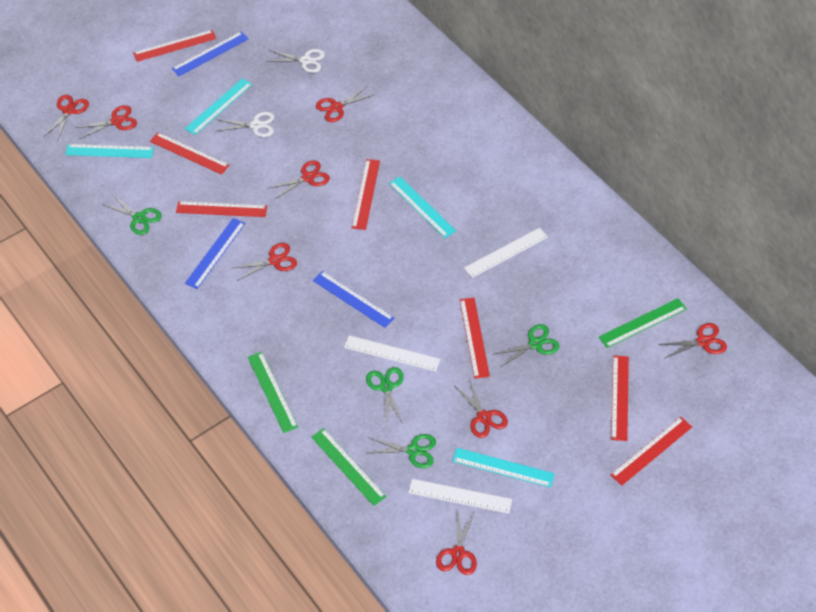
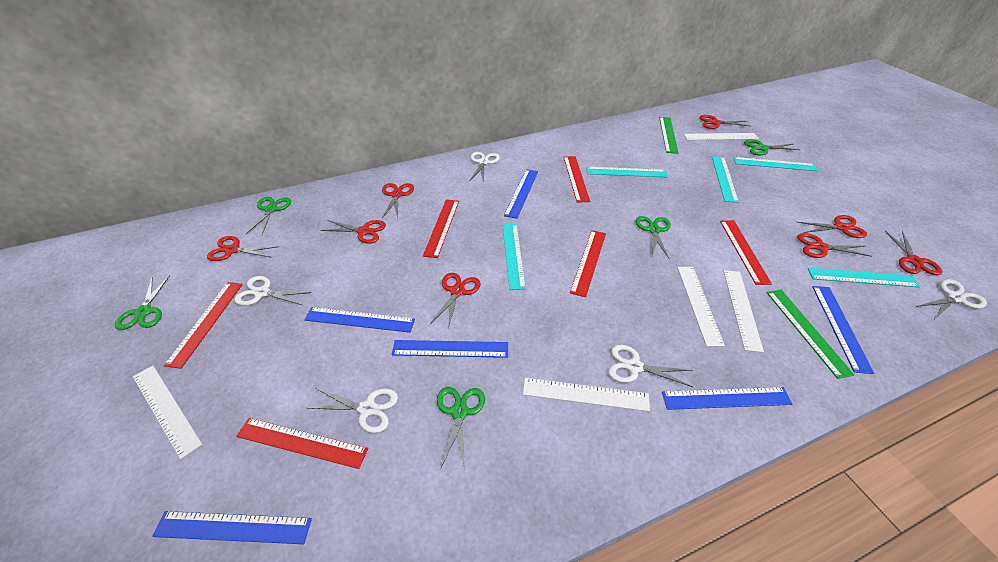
blue ruler: [172,32,248,76] [185,218,245,289] [313,271,394,328] = 3 -> [152,511,312,544] [304,307,415,333] [392,340,508,358] [504,169,538,219] [662,387,792,410] [812,286,874,374] = 6
green ruler: [248,352,298,433] [311,428,386,506] [599,298,687,348] = 3 -> [659,117,678,154] [767,290,855,379] = 2
green scissors: [102,195,162,235] [366,367,404,426] [368,434,436,468] [492,324,559,367] = 4 -> [115,275,170,330] [246,197,291,234] [437,387,485,470] [636,216,671,258] [744,139,799,155] = 5
red ruler: [133,30,216,62] [150,132,229,175] [176,201,267,217] [352,159,380,230] [460,298,490,379] [610,417,692,486] [611,355,629,441] = 7 -> [164,282,243,369] [236,418,368,469] [423,199,459,258] [564,156,590,203] [570,230,606,297] [720,220,772,285] = 6
turquoise ruler: [65,144,154,158] [185,78,252,135] [389,176,456,238] [452,448,555,488] = 4 -> [502,224,526,290] [587,167,668,177] [712,156,739,203] [734,157,818,171] [808,268,920,287] = 5
white ruler: [344,335,440,372] [408,479,512,514] [464,228,548,278] = 3 -> [133,365,202,459] [523,378,650,412] [677,267,725,347] [684,133,759,140] [724,270,764,353] = 5
white scissors: [216,112,274,137] [269,49,325,73] = 2 -> [234,276,311,306] [308,388,398,433] [470,152,500,183] [608,345,693,387] [916,279,987,320] = 5

